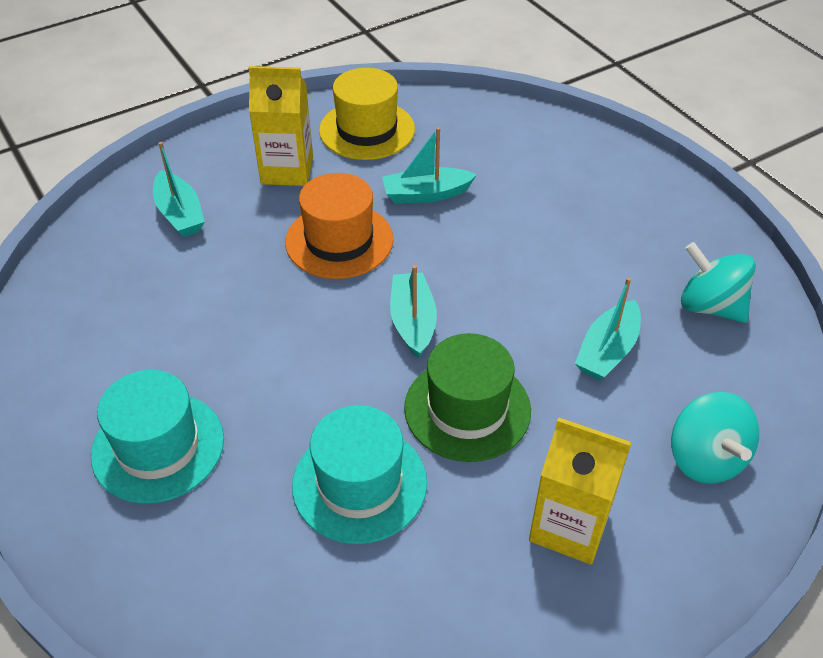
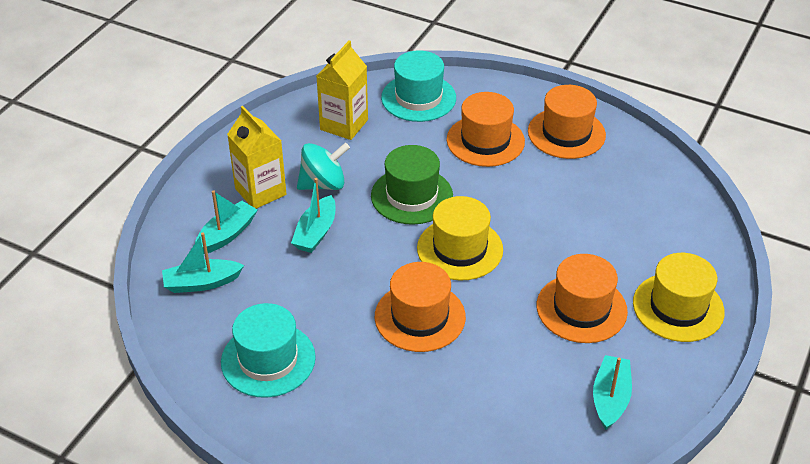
orange hat: [285,173,393,279] = 1 -> [375,262,466,352] [447,92,525,167] [528,85,606,159] [537,254,628,343] = 4
turquoise spinning top: [671,392,759,484] [681,242,756,323] = 2 -> [297,142,350,190] = 1
yellow hat: [319,68,415,160] = 1 -> [417,196,503,281] [633,253,725,342] = 2

